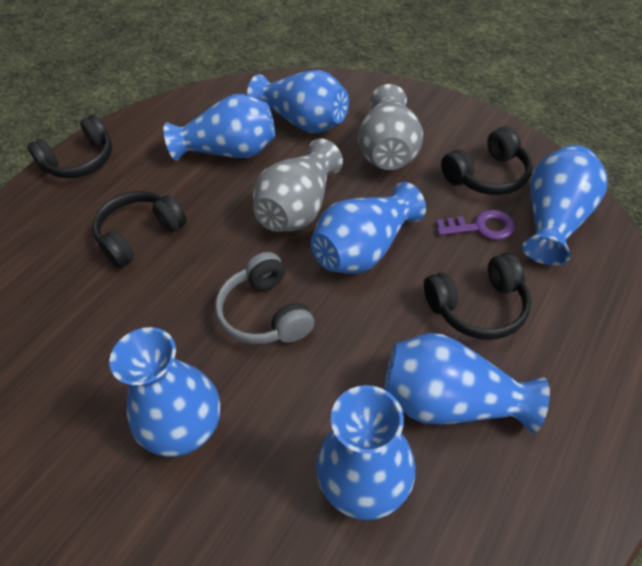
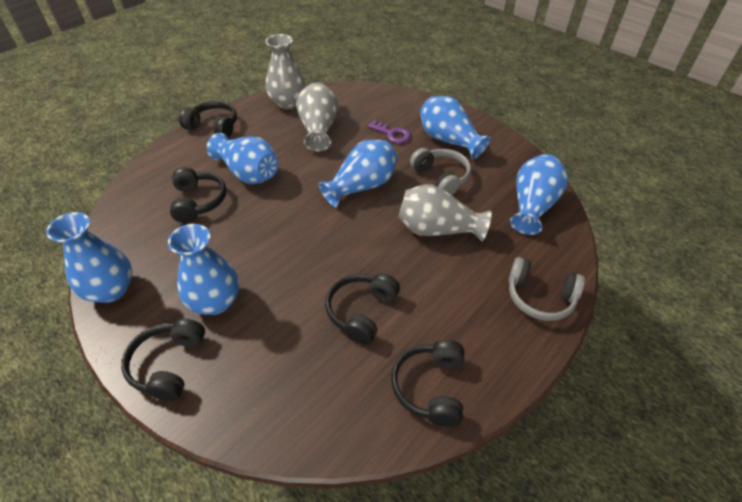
black headphones: [27,115,112,178] [92,191,187,268] [424,253,531,340] [441,127,533,195] = 4 -> [121,318,205,401] [170,167,227,223] [179,101,237,138] [325,273,400,345] [391,340,464,427] = 5
blue vase: [109,327,220,457] [164,94,275,161] [247,70,349,133] [311,182,426,274] [316,385,415,520] [384,333,550,433] [522,145,607,265] = 7 -> [46,212,133,303] [168,224,239,315] [207,133,278,184] [319,140,397,208] [420,96,491,159] [510,154,568,235] = 6
grey headphones: [215,252,314,344] = 1 -> [410,148,471,195] [508,257,585,321] = 2
grey vase: [253,138,343,232] [358,84,423,170] = 2 -> [266,34,306,109] [296,83,338,151] [398,184,492,242] = 3

